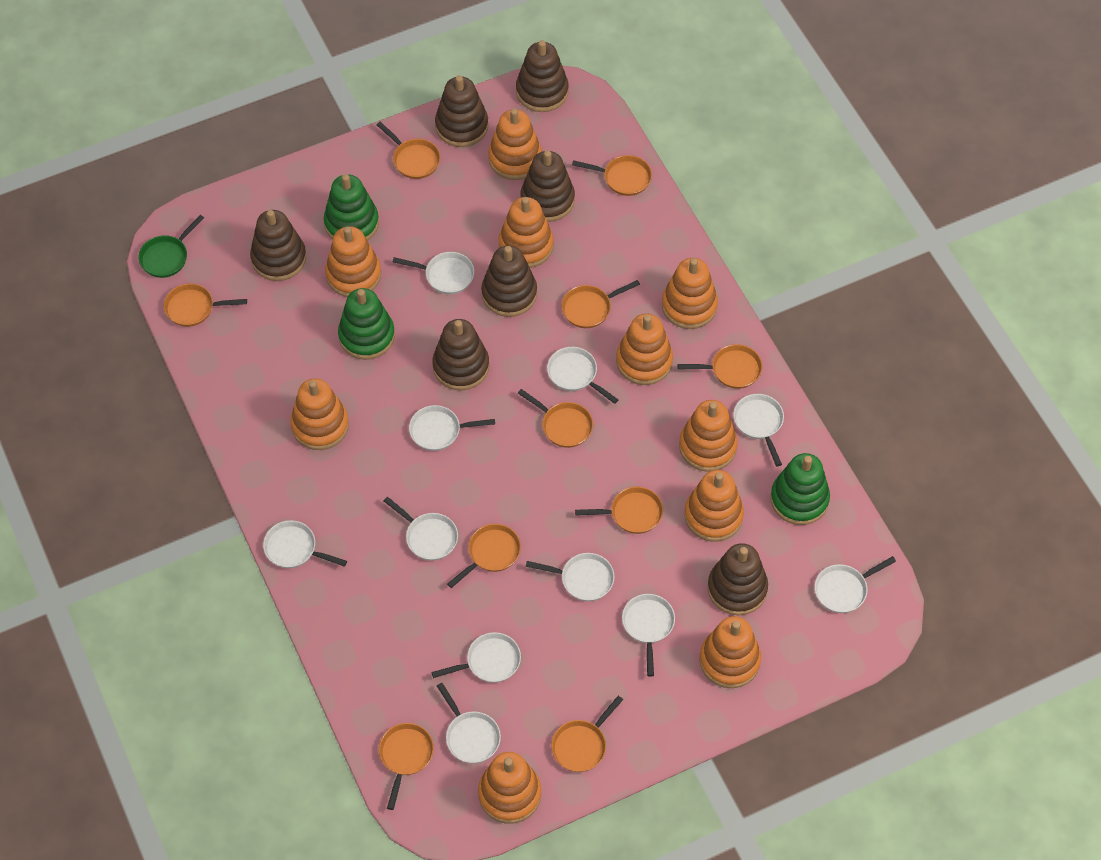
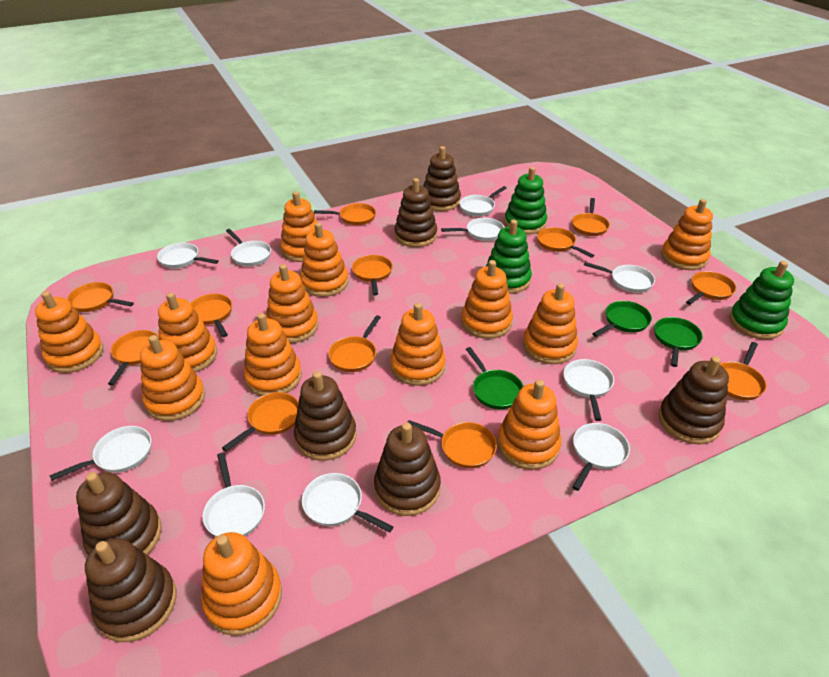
green pan: [138,215,204,278] = 1 -> [466,347,524,409] [592,301,652,337] [654,317,703,367] = 3
orange pan: [164,283,247,327] [377,122,440,179] [379,723,434,810] [447,524,521,588] [518,389,593,448] [551,696,623,772] [562,280,640,328] [572,155,652,196] [575,487,663,534] [678,344,762,389] = 10 -> [67,282,134,312] [108,330,159,385] [191,294,232,337] [222,392,299,451] [314,203,376,225] [328,315,381,372] [352,255,393,295] [408,420,497,468] [537,227,595,258] [572,198,610,236] [686,271,736,305] [720,342,767,400] = 12
orange stacking toy: [290,378,349,450] [325,226,381,297] [478,752,541,824] [488,108,542,180] [499,197,554,268] [616,314,673,385] [662,258,718,329] [679,400,738,472] [684,470,744,542] [699,616,761,688] = 10 -> [35,291,103,373] [140,335,205,421] [158,292,217,372] [201,532,282,636] [244,313,302,396] [266,264,318,343] [280,191,318,262] [300,222,348,297] [390,303,446,386] [461,260,513,339] [497,380,561,470] [523,283,578,364] [661,199,713,270] = 13
white pan: [263,520,347,568] [384,497,458,561] [393,252,474,294] [409,405,495,451] [431,632,521,683] [437,683,501,763] [526,553,615,601] [547,347,618,404] [622,594,675,676] [733,394,784,466] [815,556,896,613] = 11 -> [49,426,151,481] [157,243,219,268] [203,453,265,537] [226,229,271,266] [302,473,394,533] [441,218,504,241] [459,186,507,216] [563,359,614,421] [572,423,630,491] [584,262,655,293] = 10

